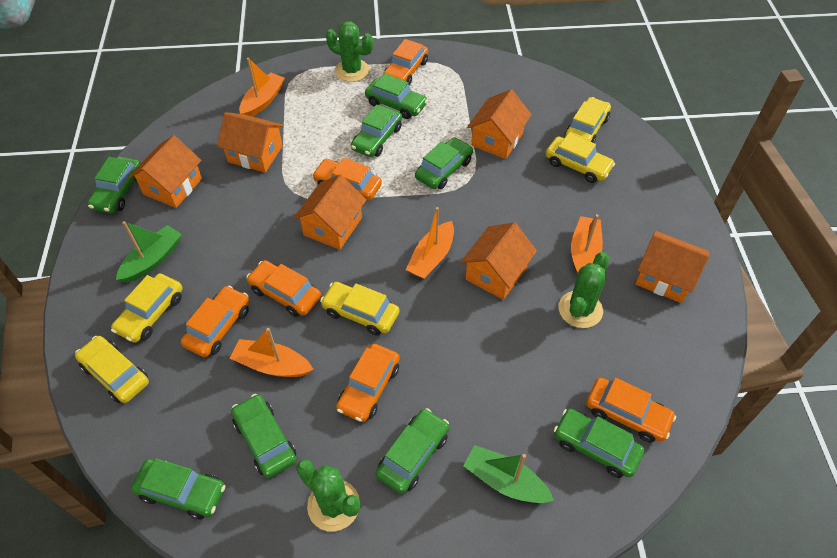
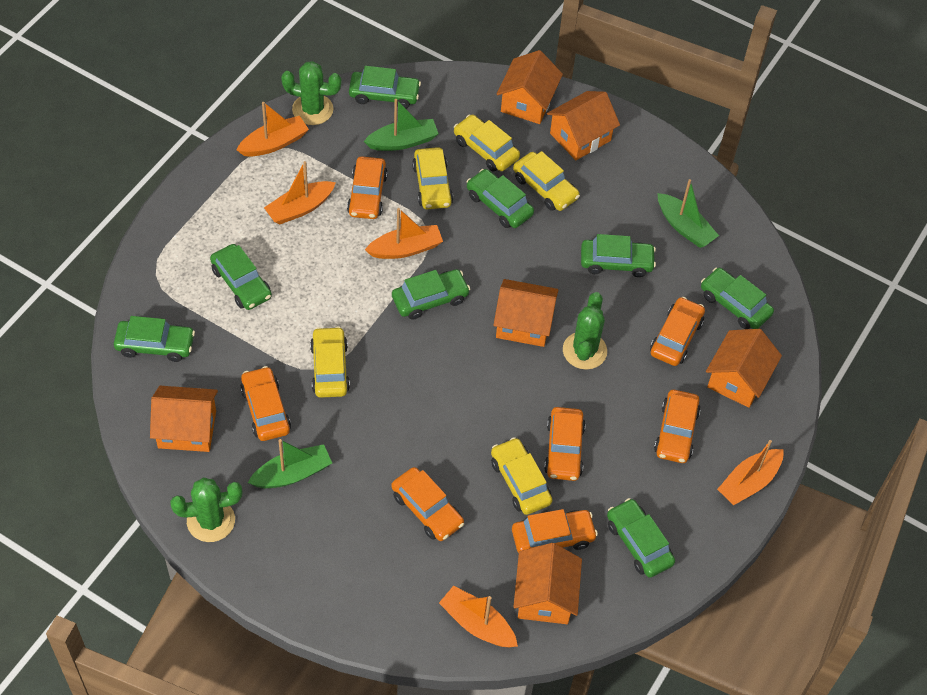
green boat: [116,221,182,283] [463,445,554,503] = 2 -> [248,439,332,488] [364,99,439,151] [657,179,719,248] = 3
orange boat: [230,328,314,377] [239,58,285,116] [406,207,454,279] [571,214,603,274] = 4 -> [237,102,309,157] [264,161,336,224] [365,208,443,259] [439,586,518,647] [717,440,784,505] = 5
orange car: [181,286,249,357] [246,260,321,317] [312,158,382,201] [336,344,400,422] [383,39,428,85] [586,378,676,443] = 6 -> [240,366,291,441] [347,156,388,219] [391,467,464,541] [512,509,598,553] [544,407,586,481] [650,297,705,366] [654,390,701,463] = 7

